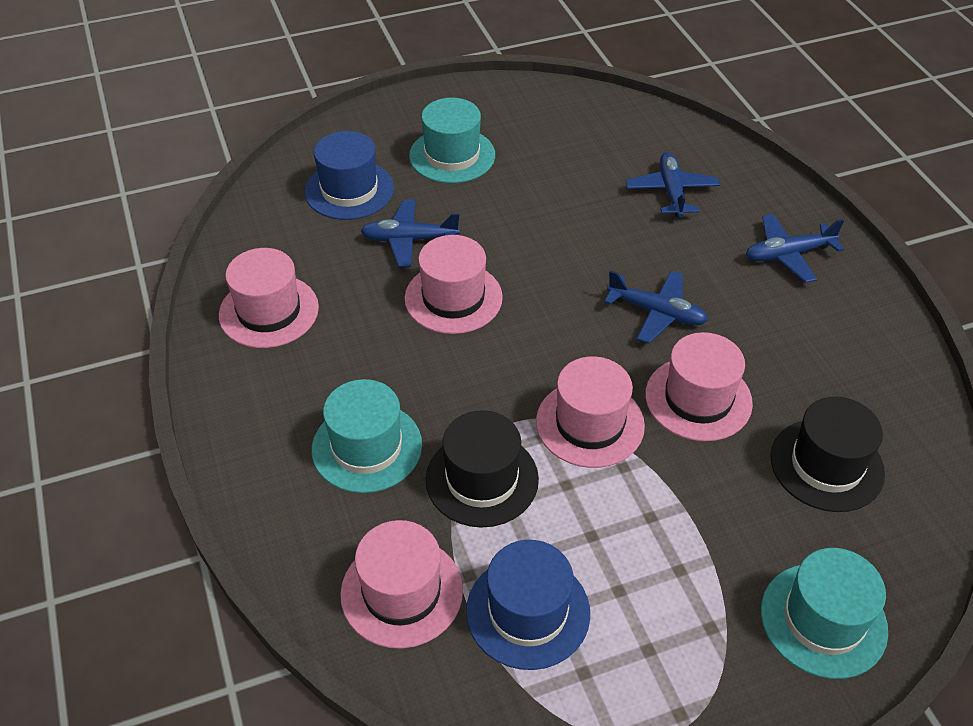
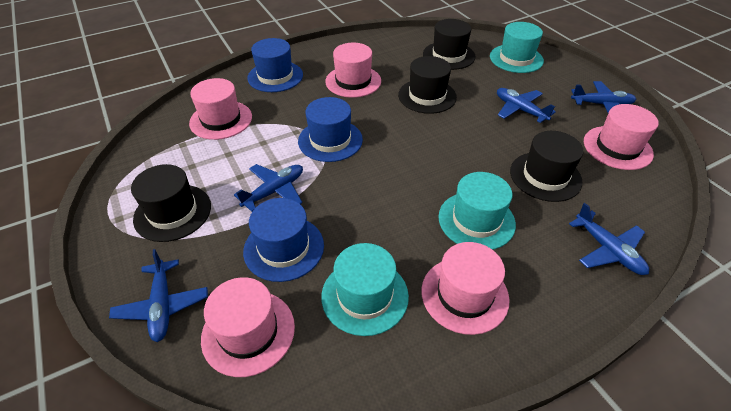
black hat: [426,410,539,528] [770,397,885,512] = 2 -> [131,164,211,242] [398,56,457,114] [423,19,476,70] [510,131,584,202] = 4
blue hat: [305,131,394,220] [466,540,590,670] = 2 -> [243,198,324,282] [247,38,303,92] [298,97,363,162] = 3
blue plane: [361,199,460,267] [604,270,708,344] [626,152,720,217] [746,214,844,283] = 4 -> [109,249,208,342] [234,164,303,212] [497,88,556,123] [569,203,649,275] [571,81,637,113] = 5

